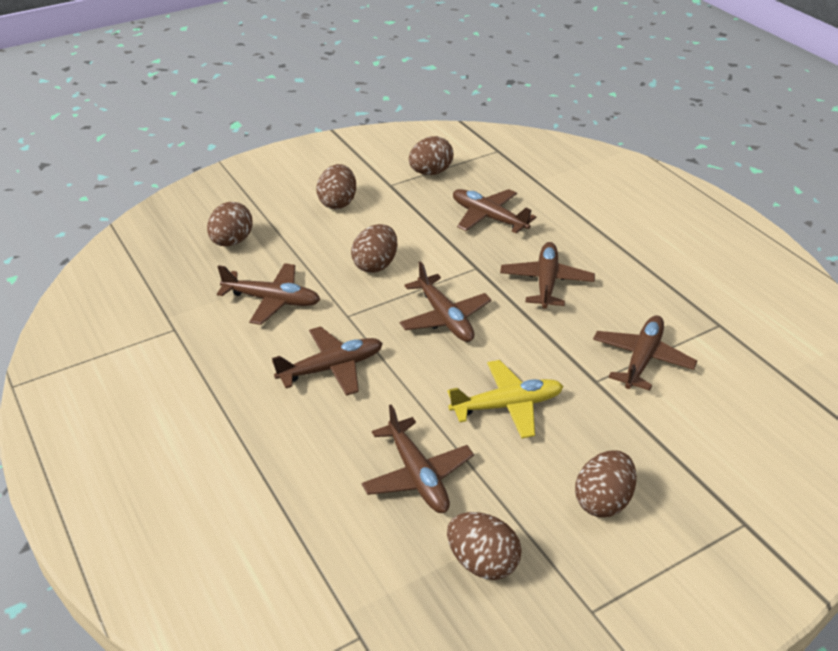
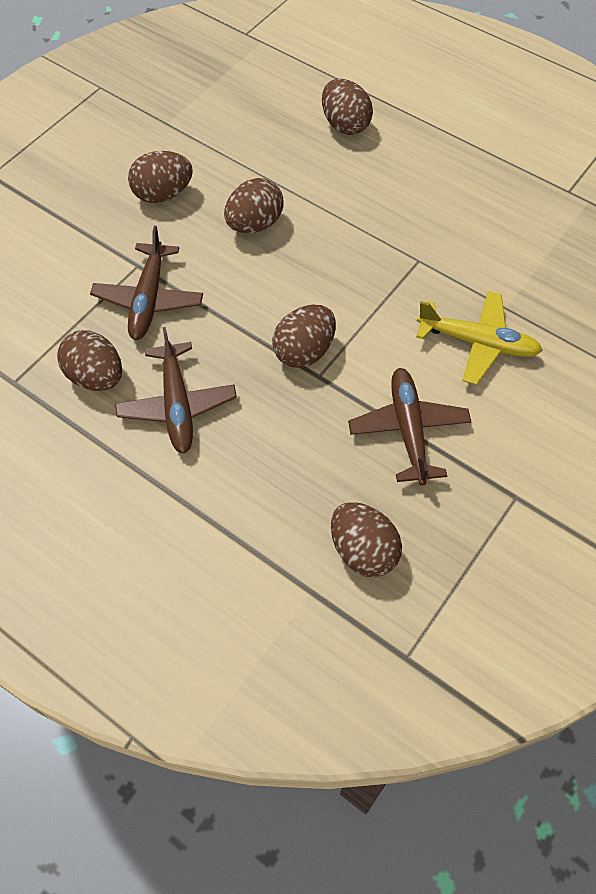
brown plane: [217,263,321,325] [272,326,383,396] [362,404,474,513] [400,261,491,342] [453,189,536,233] [500,242,595,309] [593,315,697,391] = 7 -> [90,226,203,340] [115,327,237,454] [348,368,471,486] = 3

